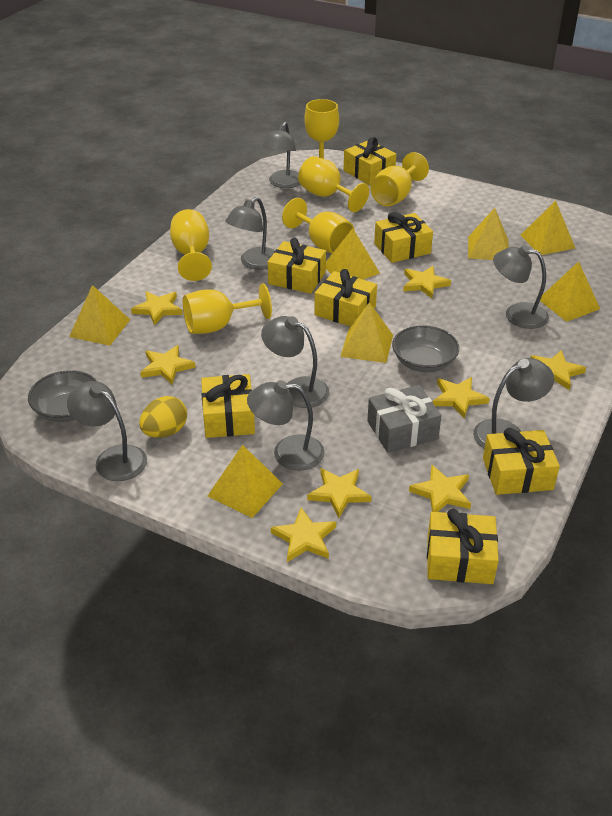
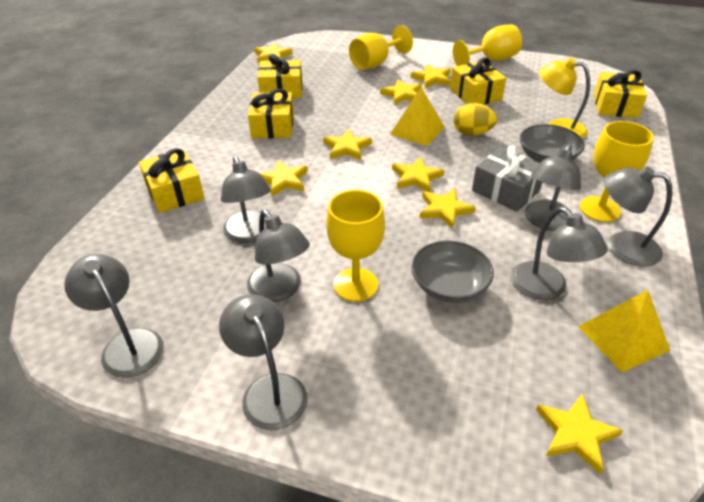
yellow gift: [201,374,255,438] [268,238,326,294] [314,269,377,327] [344,137,396,185] [374,212,433,263] [427,509,499,584] [483,428,560,495] = 7 -> [139,148,204,213] [248,89,294,138] [257,54,302,98] [450,57,506,105] [594,70,647,118] = 5
yellow goblet: [170,209,212,281] [183,283,272,334] [282,198,355,254] [298,156,369,212] [304,99,339,165] [371,152,429,206] = 6 -> [326,190,385,302] [349,25,413,70] [453,24,522,66] [580,121,654,222] = 4
yellow lamp: none = 0 -> [539,58,590,139] = 1
yellow pyramid: [69,285,130,346] [208,445,283,518] [326,228,380,280] [340,302,393,363] [468,208,509,260] [521,201,575,255] [540,261,600,322] = 7 -> [390,88,445,146] [578,290,670,372] = 2

